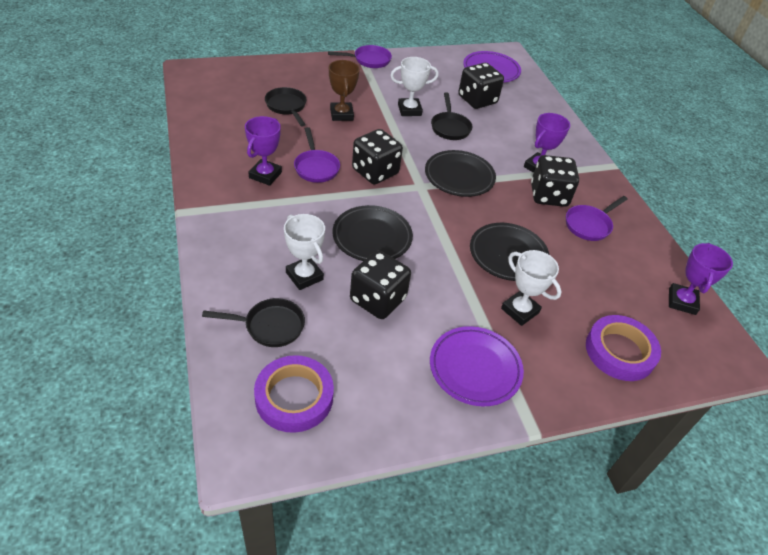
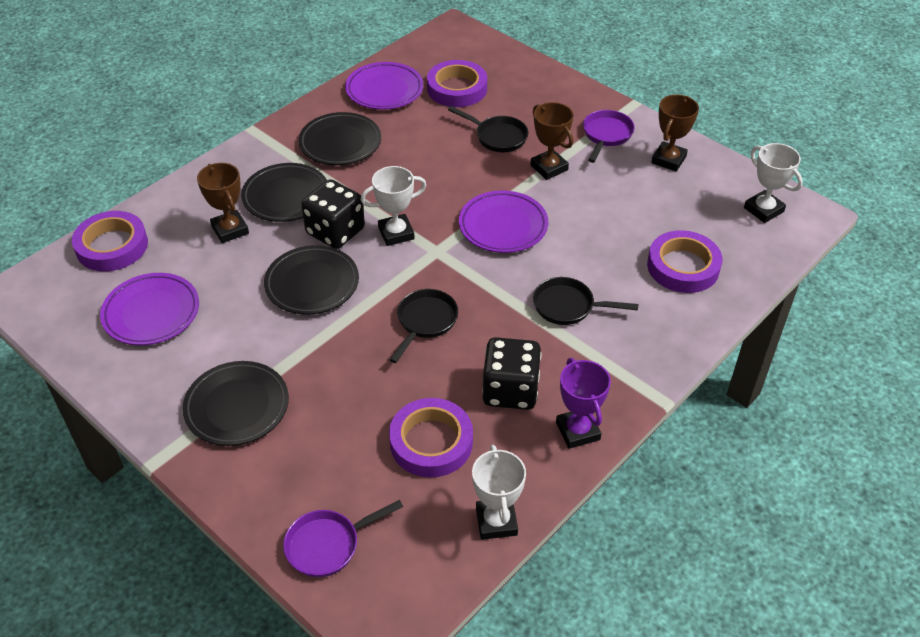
black dice: [350,250,411,319] [352,129,403,184] [458,63,504,109] [531,155,579,207] = 4 -> [301,179,365,249] [482,337,541,410] = 2
black plate: [333,205,413,261] [425,150,496,197] [470,223,549,281] = 3 -> [183,361,289,446] [241,163,327,222] [264,245,359,315] [298,112,381,165] = 4
brown trophy: [329,60,360,121] = 1 -> [197,163,249,243] [530,102,573,180] [651,95,699,172] = 3
purple pan: [294,127,340,183] [328,45,392,68] [566,196,628,241] = 3 -> [283,500,403,577] [583,110,635,163] = 2
purple plate: [430,326,524,406] [463,51,521,83] = 2 -> [100,273,199,345] [345,62,424,110] [459,190,548,253] = 3
purple tape: [254,355,334,433] [586,315,661,381] = 2 -> [72,211,148,271] [389,398,473,478] [427,60,487,107] [647,230,722,293] = 4
purple trophy: [245,116,282,186] [524,113,570,173] [669,243,733,315] = 3 -> [556,358,611,449] = 1

